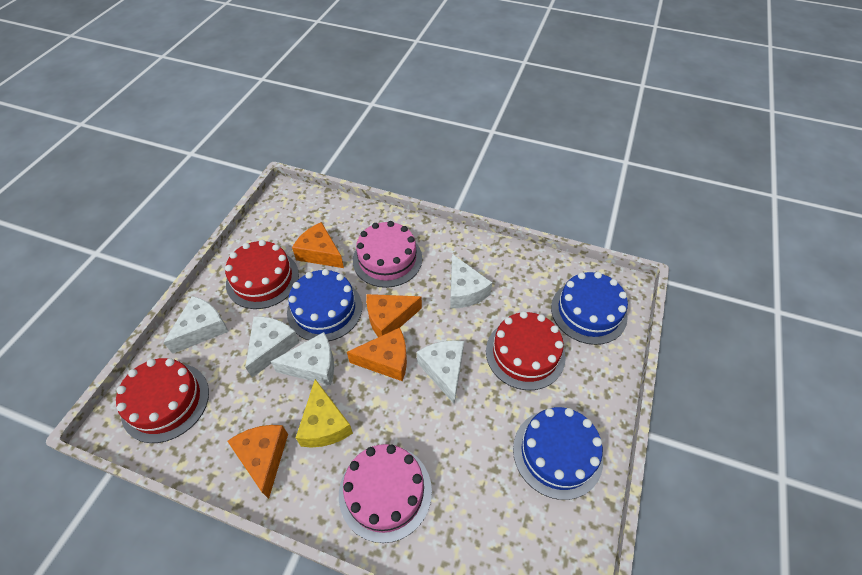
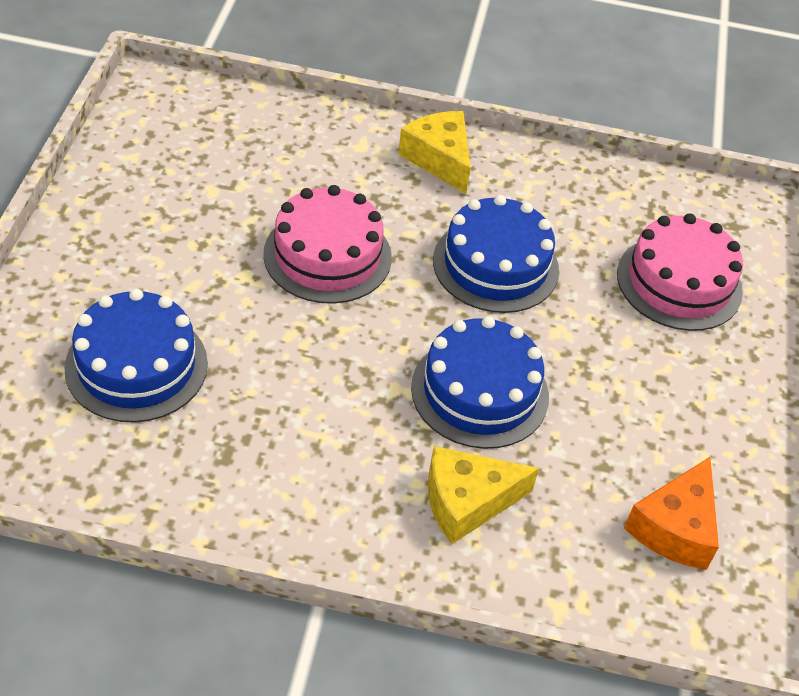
orange cheese: [227,425,288,499] [292,222,344,268] [347,328,407,381] [366,294,422,337] = 4 -> [624,457,719,570] = 1
red cake: [116,358,209,443] [225,240,299,309] [486,311,566,390] = 3 -> none = 0
white cheese: [163,296,229,354] [245,316,300,378] [270,332,334,386] [417,340,464,404] [450,254,492,308] = 5 -> none = 0
yellow cheese: [296,379,353,448] = 1 -> [398,111,471,194] [428,446,539,544] = 2

